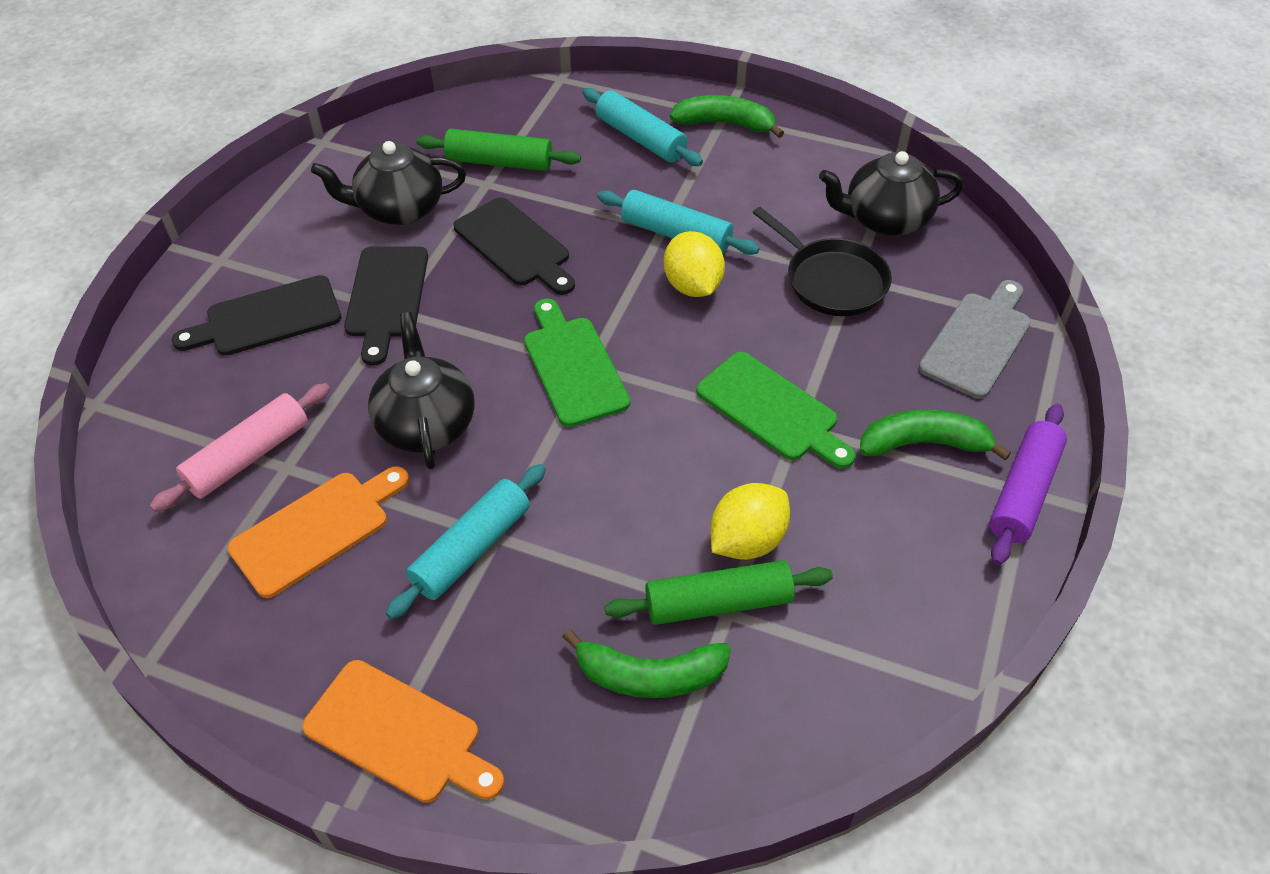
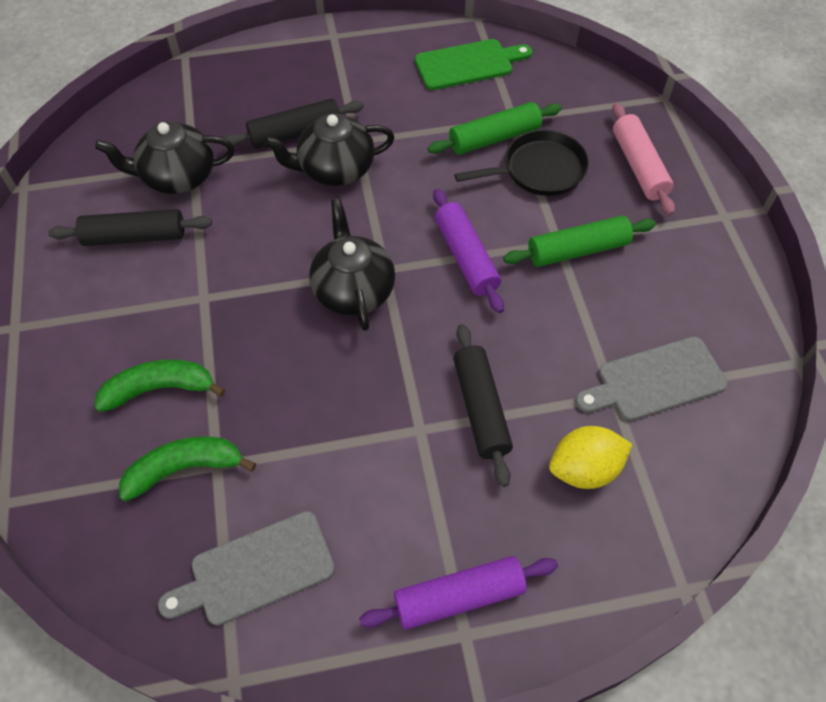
black cutting board: [172,275,341,356] [344,246,428,366] [453,197,575,295] = 3 -> none = 0
black rolling pin: none = 0 -> [48,209,212,246] [224,98,364,149] [453,324,513,487] = 3
green banana: [563,629,731,698] [670,95,784,138] [860,410,1011,461] = 3 -> [95,359,226,412] [119,436,256,501] = 2
green cutting board: [524,298,630,427] [696,352,855,469] = 2 -> [415,39,532,90] = 1
grey cutting board: [919,280,1031,399] = 1 -> [158,511,335,626] [575,337,728,421] = 2
orange cutting board: [227,466,409,598] [302,660,504,803] = 2 -> none = 0
purple rolling pin: [989,404,1067,565] = 1 -> [359,556,558,630] [433,189,504,313] = 2
turquoise rolling pin: [386,464,546,619] [583,88,703,166] [597,190,760,255] = 3 -> none = 0
yellow lemon: [664,231,725,297] [711,483,790,560] = 2 -> [549,426,632,489] = 1

